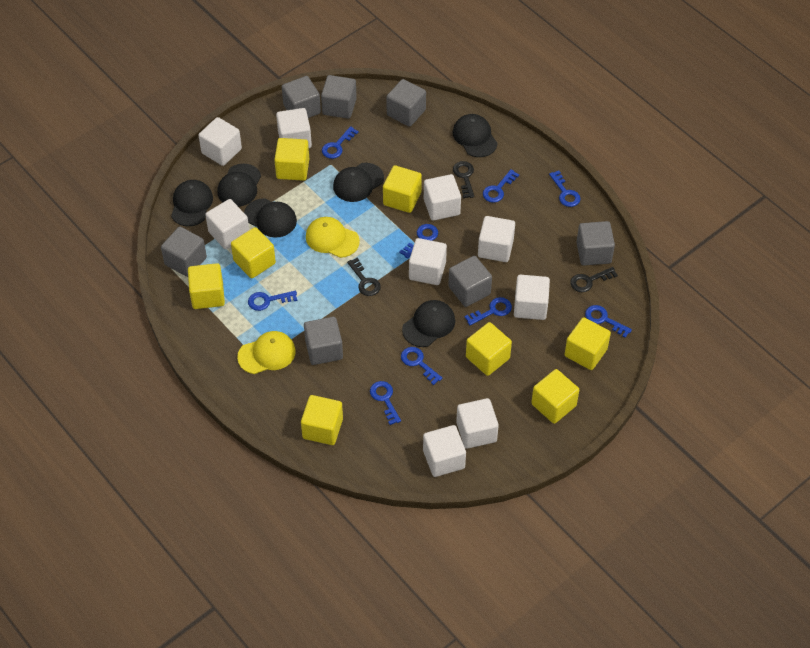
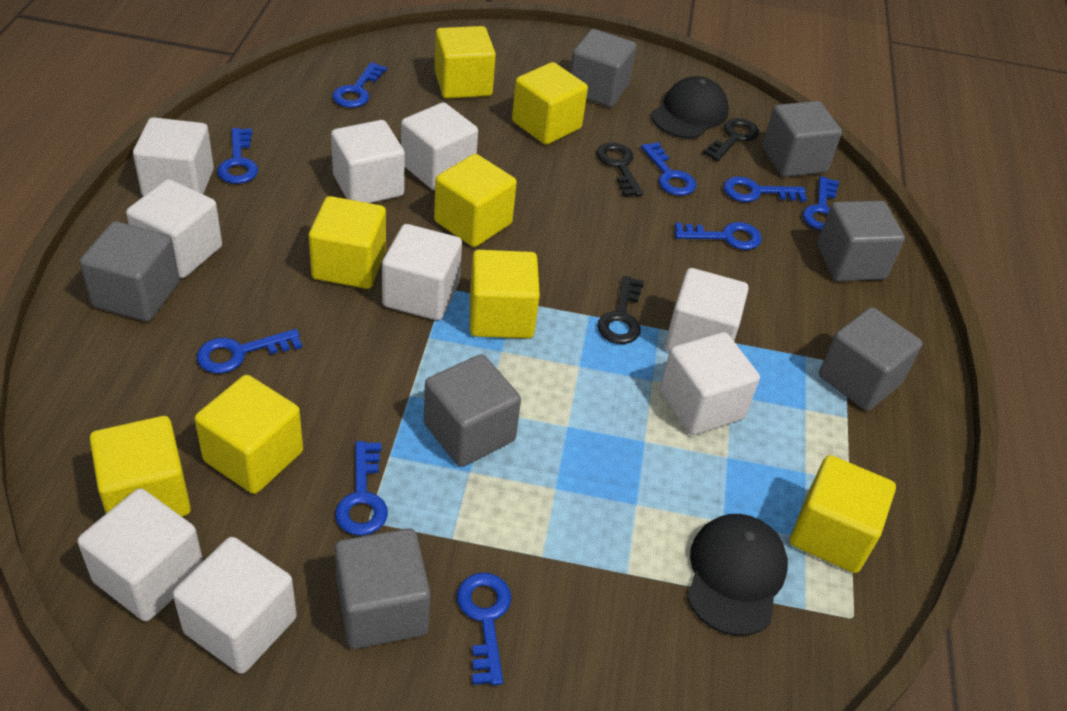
black cap: [171,180,213,226] [217,164,261,207] [244,198,297,238] [333,163,384,202] [402,300,455,347] [453,114,498,157] = 6 -> [651,76,729,138] [687,514,788,636] = 2
yellow cap: [237,331,296,374] [306,217,360,258] = 2 -> none = 0

